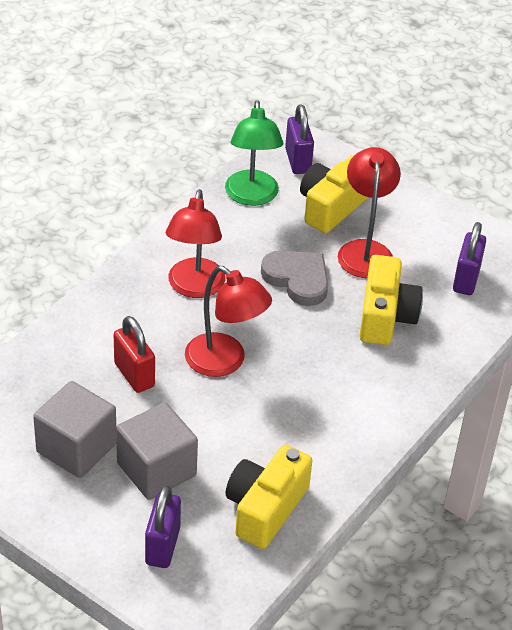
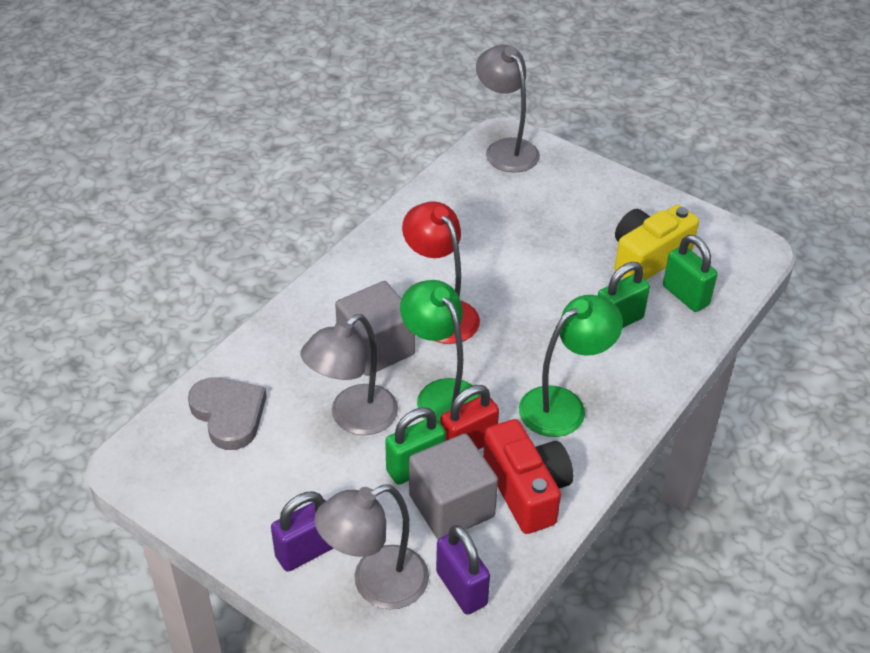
green lamp: [225,100,283,206] = 1 -> [400,280,481,423] [519,295,623,437] = 2
green padlock: none = 0 -> [385,407,446,485] [598,262,650,328] [663,235,718,312] = 3
grey lamp: none = 0 -> [300,314,398,435] [314,484,429,609] [476,45,540,173] = 3
purple padlock: [145,485,181,568] [285,104,314,174] [453,222,486,295] = 3 -> [271,491,334,572] [436,525,490,615] = 2
red camera: none = 0 -> [483,419,573,534] = 1
red lamp: [166,189,225,298] [185,266,272,377] [338,147,401,278] = 3 -> [402,201,480,344] = 1
yellow camera: [226,445,312,549] [300,155,369,233] [360,255,423,345] = 3 -> [614,205,699,280] = 1

